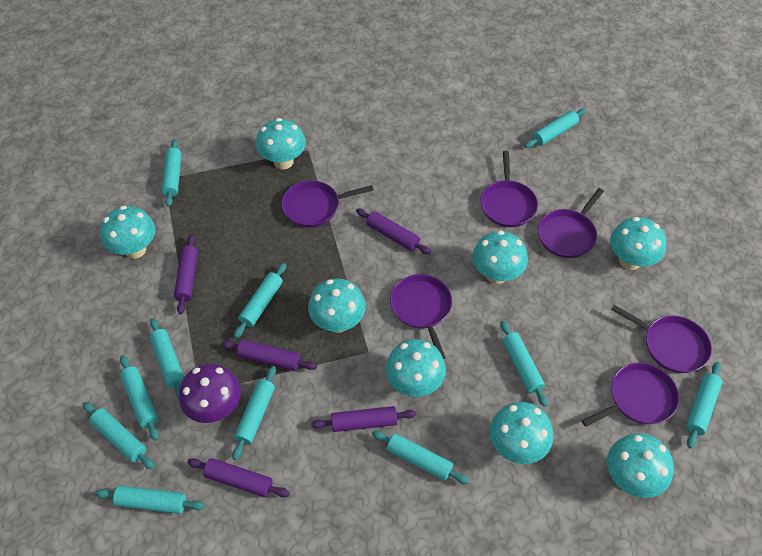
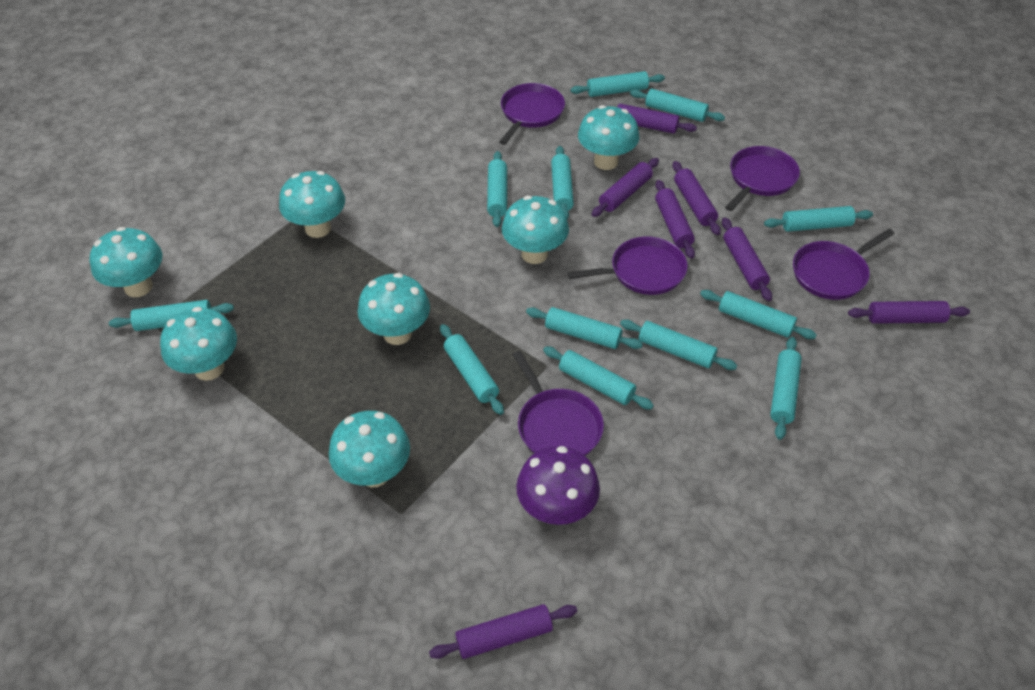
purple pan: [281,180,373,227] [390,274,452,359] [480,151,538,227] [538,188,604,258] [582,363,679,427] [611,305,712,373] = 6 -> [499,83,565,145] [512,351,604,456] [568,236,688,295] [725,146,800,211] [793,229,895,300] = 5
purple rolling pin: [174,235,198,314] [187,458,290,497] [221,339,317,371] [311,406,416,432] [356,208,431,254] = 5 -> [429,604,577,659] [592,158,659,217] [604,104,697,134] [655,180,695,259] [672,161,721,235] [722,218,772,301] [848,301,970,324] = 7
turquoise mushroom: [100,206,156,259] [256,118,306,169] [308,279,366,333] [385,339,446,397] [472,230,528,284] [490,402,553,464] [607,433,674,498] [610,217,666,270] = 8 -> [90,227,162,297] [160,307,237,381] [279,171,345,238] [329,411,410,487] [357,273,430,345] [502,196,569,264] [578,105,639,170] = 7
turquoise rolling pin: [82,402,155,469] [95,485,205,514] [120,355,159,441] [150,318,184,399] [162,139,182,207] [232,366,276,460] [234,263,286,338] [372,430,469,484] [500,321,548,407] [525,109,586,148] [686,362,722,448] = 11 -> [109,300,234,331] [440,324,504,415] [487,151,507,227] [526,307,643,349] [543,347,654,410] [551,146,574,219] [571,71,665,97] [620,319,737,370] [630,89,725,122] [700,290,817,339] [764,206,873,232] [770,337,802,440] = 12

